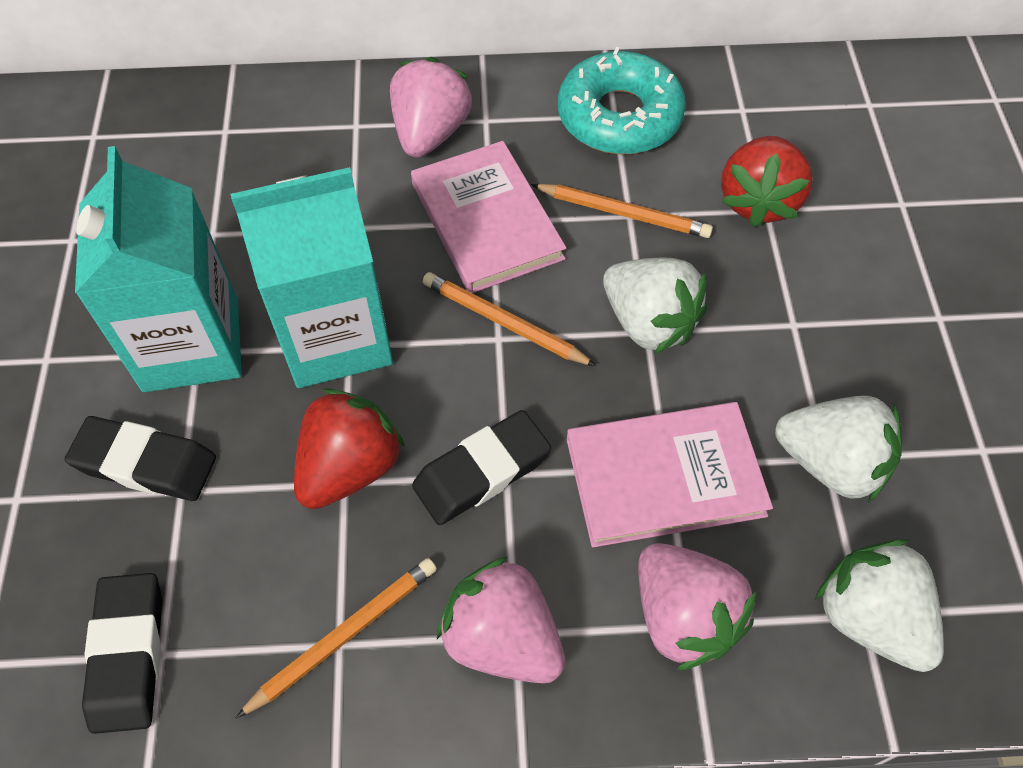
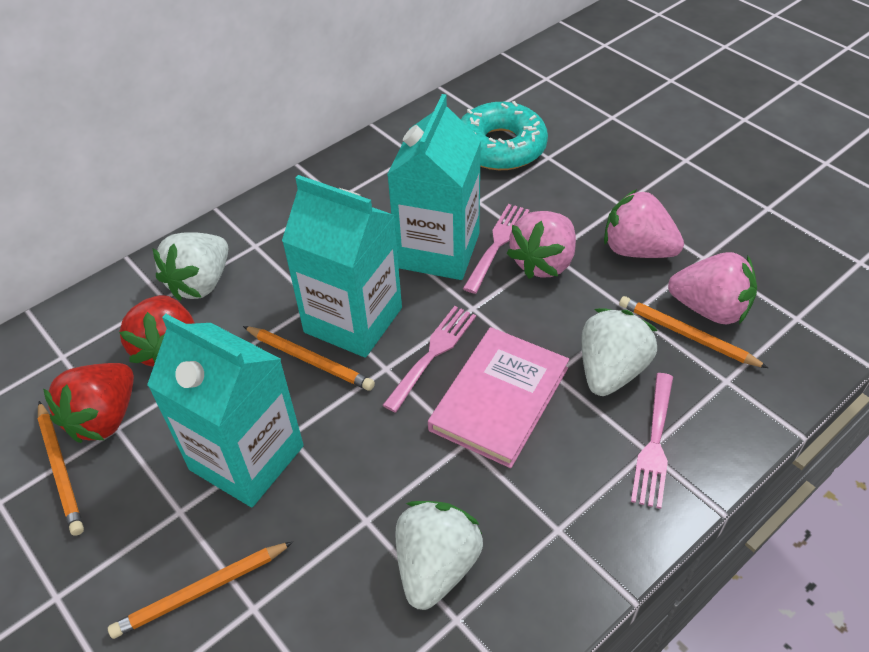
black eraser: [65,416,216,501] [82,573,162,734] [412,410,551,525] = 3 -> none = 0
orange pencil: [236,558,437,718] [423,272,596,366] [531,184,713,238] = 3 -> [37,401,84,536] [108,542,293,639] [243,326,375,391] [619,296,768,368] = 4
pink book: [411,141,566,293] [567,402,773,547] = 2 -> [428,327,569,468] = 1
pink fork: none = 0 -> [383,306,476,413] [463,204,529,294] [631,373,673,509] = 3
turquoise carton: [75,146,242,392] [231,167,393,388] = 2 -> [147,314,304,507] [282,175,402,358] [387,94,481,280] = 3

